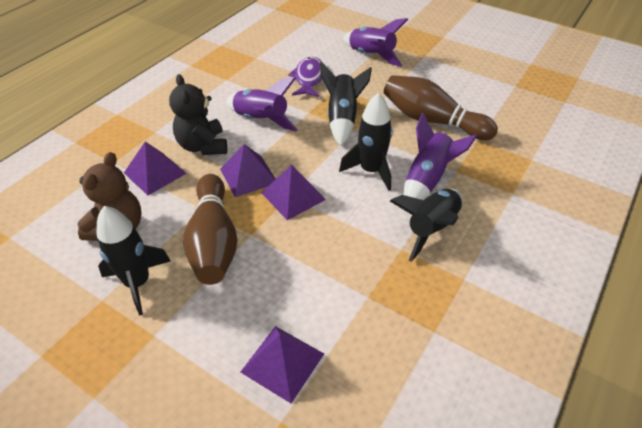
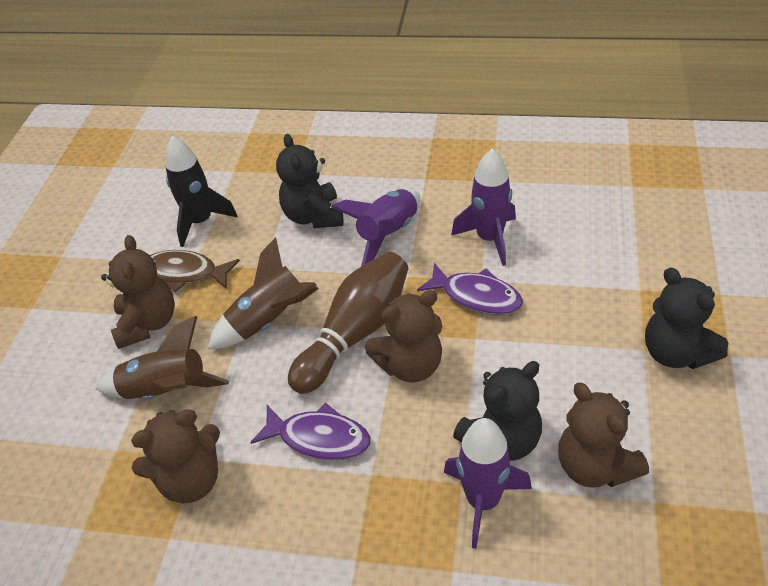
black rocket: [97,206,170,316] [320,62,372,146] [339,93,392,191] [390,189,462,262] = 4 -> [165,136,237,247] = 1
black teddy bear: [169,74,227,155] = 1 -> [276,134,344,228] [453,361,542,461] [645,267,728,369] = 3
brown bowling pin: [183,174,238,285] [384,75,498,140] = 2 -> [288,252,408,394] = 1
brown fish: none = 0 -> [150,250,240,292] = 1
brown rocket: none = 0 -> [96,316,229,399] [208,237,319,349] = 2
brown teddy bear: [77,152,142,241] = 1 -> [101,235,175,349] [131,409,220,504] [365,290,442,382] [558,382,649,488] = 4
purple fish: [288,57,323,97] = 1 -> [250,403,370,460] [417,263,523,315] = 2
purple pyramid: [124,142,187,195] [220,144,275,197] [241,326,324,403] [262,164,326,220] = 4 -> none = 0

